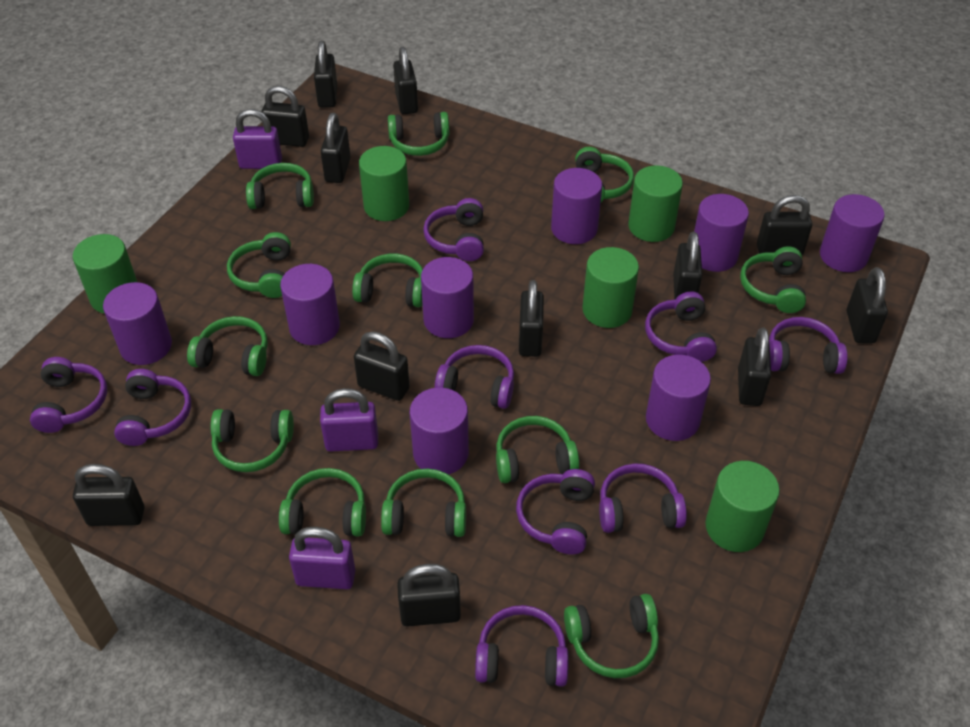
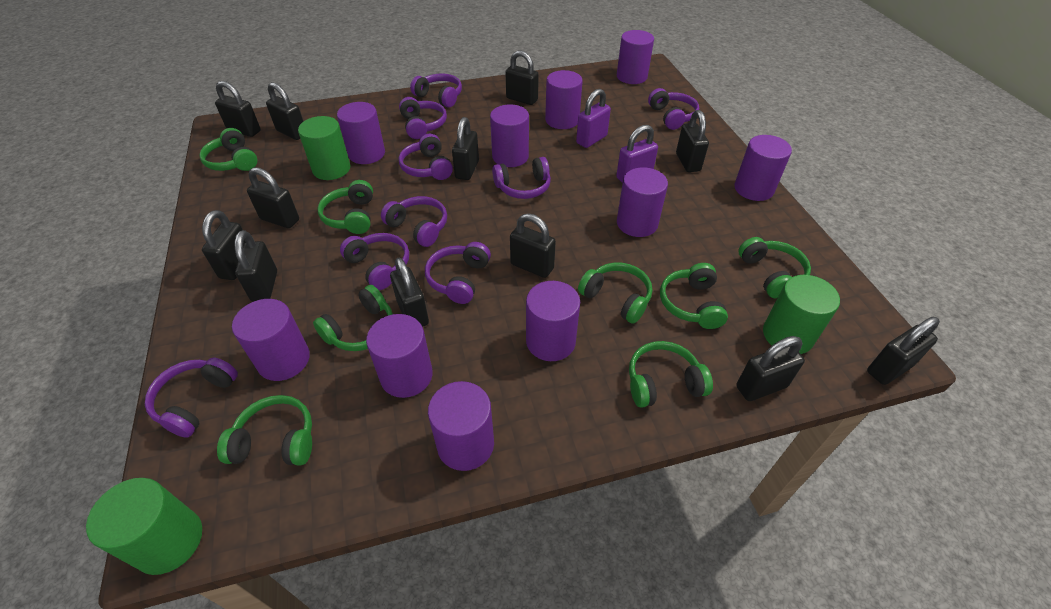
green cylinder: [73,234,137,314] [359,146,409,221] [582,247,639,328] [628,166,683,242] [705,461,780,552] = 5 -> [86,478,202,575] [298,116,350,180] [763,275,840,354] = 3
green headphones: [187,316,268,376] [210,409,294,472] [227,232,291,298] [246,163,314,209] [279,468,366,536] [352,254,423,307] [381,469,466,537] [388,112,449,156] [496,416,579,483] [564,594,659,678] [575,147,634,202] [740,246,806,313] = 12 -> [199,128,257,171] [217,395,312,465] [313,285,393,351] [318,180,373,234] [578,262,652,324] [629,341,713,408] [660,263,728,329] [738,237,811,299] = 8
purple cylinder: [103,282,172,365] [280,264,340,345] [410,387,469,474] [421,257,474,338] [551,168,602,244] [646,355,711,441] [694,194,749,272] [820,194,885,272] = 8 -> [232,299,310,381] [337,102,385,164] [366,314,433,398] [428,381,494,471] [490,105,529,167] [526,281,580,361] [545,70,583,129] [617,30,654,84] [617,167,668,237] [734,135,792,201] = 10
purple padlock: [233,109,282,169] [289,527,355,589] [320,388,378,452] = 3 -> [576,89,611,148] [616,125,658,183] = 2

